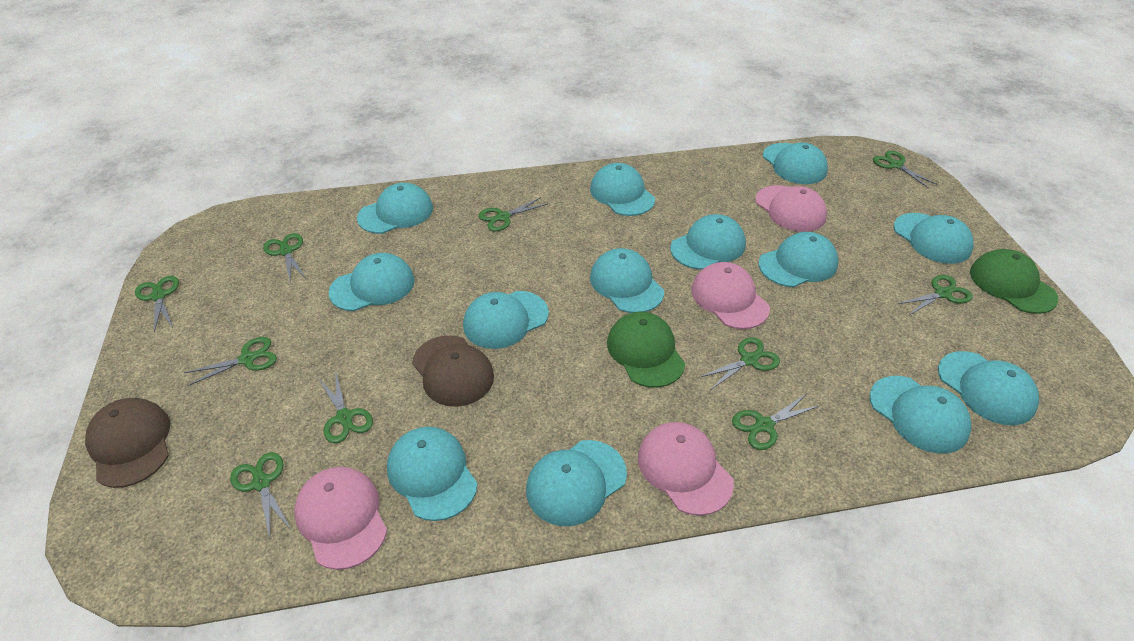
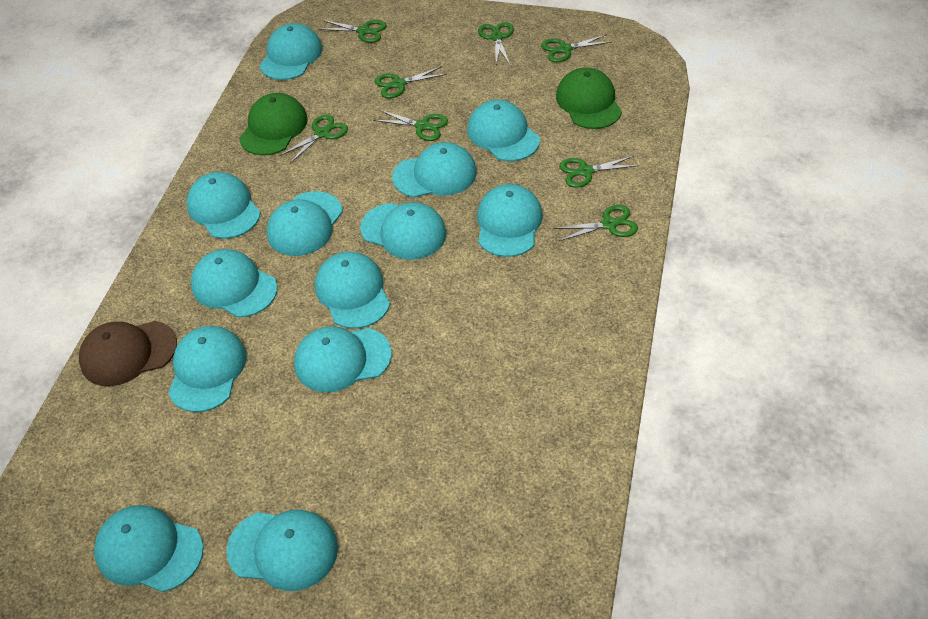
brown cap: [85,398,170,488] [412,335,494,407] = 2 -> [79,321,177,386] = 1
green scissors: [135,276,179,332] [184,337,277,386] [230,452,291,538] [263,233,306,281] [319,373,373,443] [478,197,548,231] [699,337,780,390] [732,394,819,450] [873,151,937,188] [898,275,973,315] = 10 -> [279,114,348,163] [318,20,387,43] [373,110,448,141] [375,66,447,98] [478,22,514,65] [541,34,612,62] [553,205,638,241] [559,156,640,188] = 8
pink cap: [294,467,387,570] [638,422,734,516] [691,262,770,329] [755,185,827,232] = 4 -> none = 0

